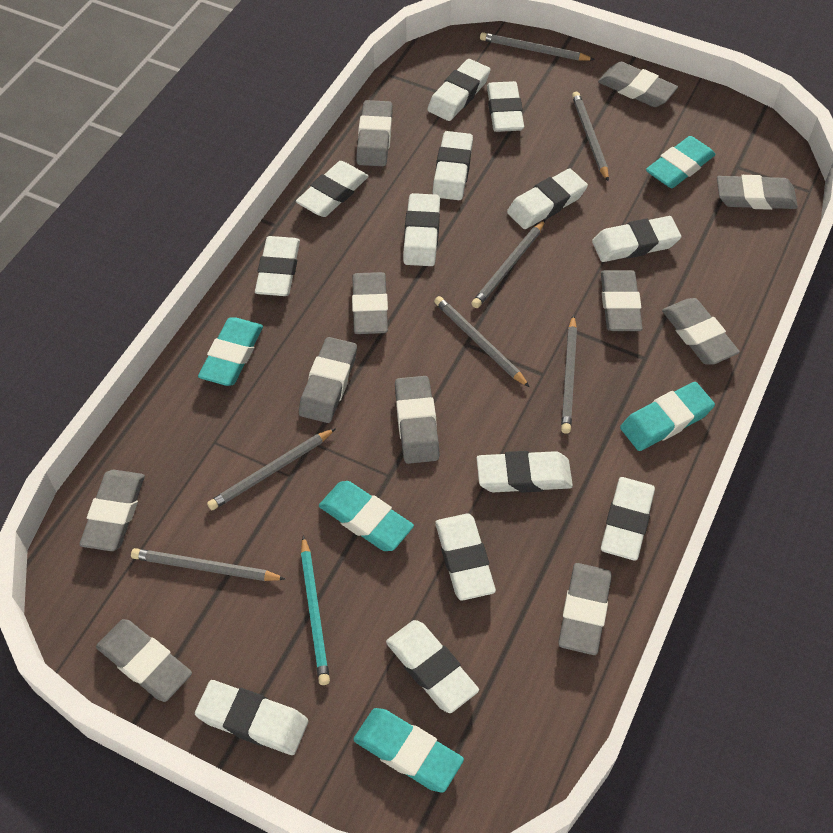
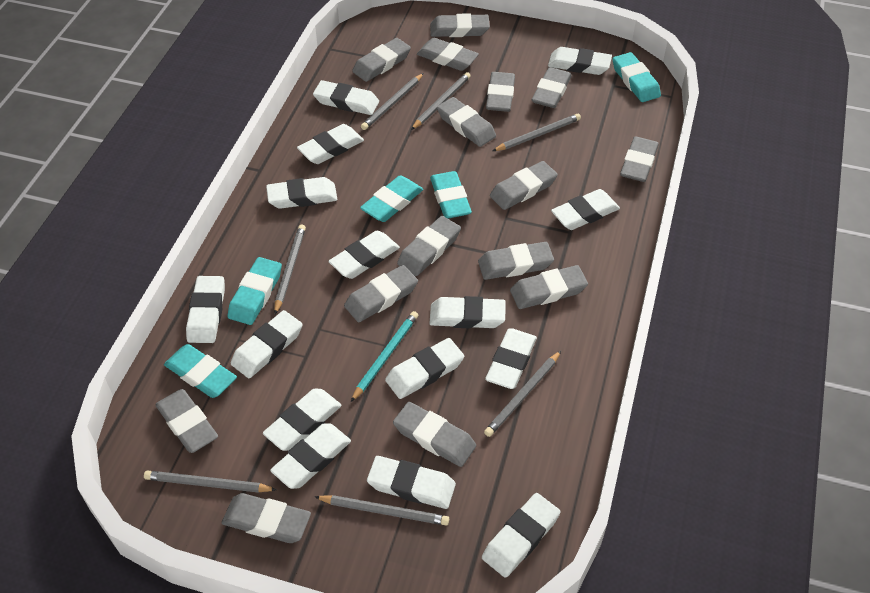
grey eraser: [79,470,145,551] [96,619,192,702] [299,337,357,423] [352,272,388,334] [356,100,393,166] [395,376,440,464] [558,563,612,655] [598,62,678,107] [601,270,643,331] [662,298,740,365] [717,175,798,210] = 11 -> [155,389,218,453] [222,493,311,543] [344,265,418,322] [352,38,411,82] [393,402,476,467] [397,216,461,276] [417,38,479,71] [430,13,490,37] [437,97,496,147] [478,242,554,280] [486,72,515,112] [490,161,558,210] [510,265,588,309] [532,67,572,108] [620,136,659,182] = 15
white eraser: [195,680,308,755] [255,236,300,296] [296,161,369,217] [386,620,479,713] [403,193,440,266] [427,59,490,121] [432,131,473,200] [435,514,496,600] [477,451,573,493] [487,81,524,132] [507,169,588,229] [592,216,682,262] [601,477,655,561] = 13 -> [186,276,225,343] [231,310,303,378] [263,388,342,451] [266,177,338,209] [270,423,351,489] [297,124,364,164] [313,80,379,115] [328,231,400,279] [367,456,456,509] [385,338,464,399] [429,296,506,328] [482,493,560,578] [485,328,537,389] [548,47,612,75] [551,189,620,230] = 15

